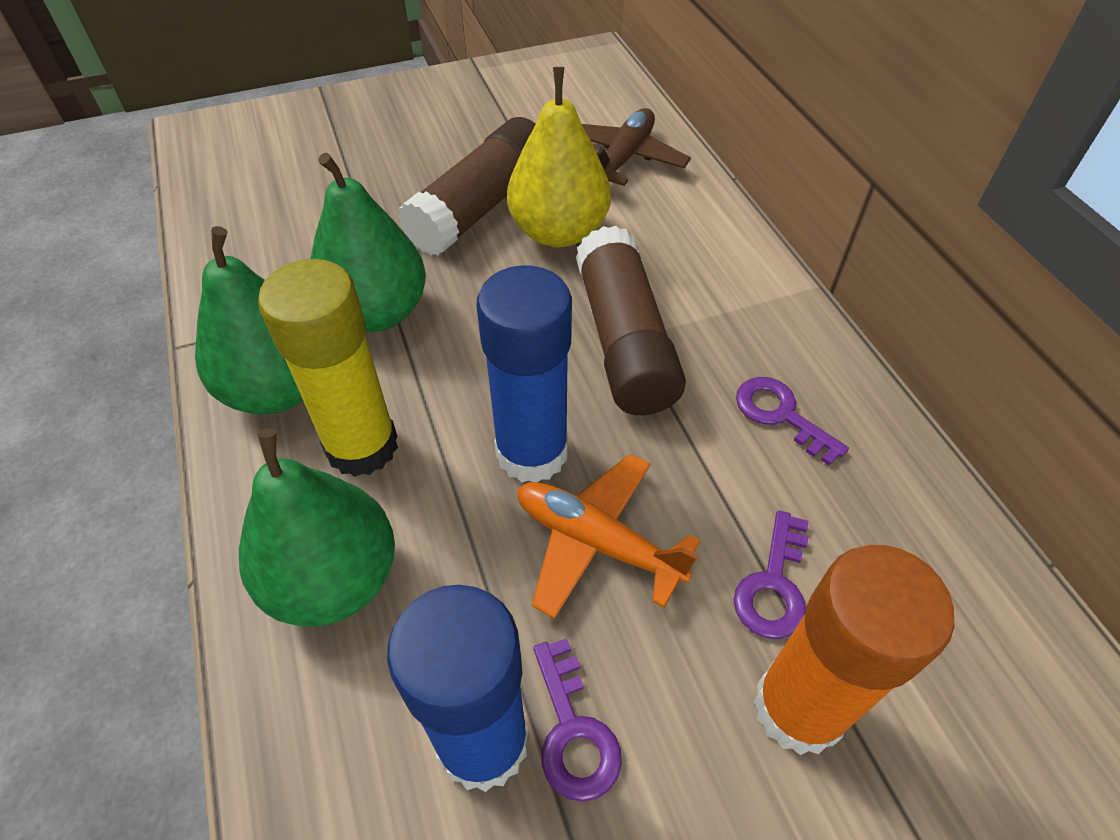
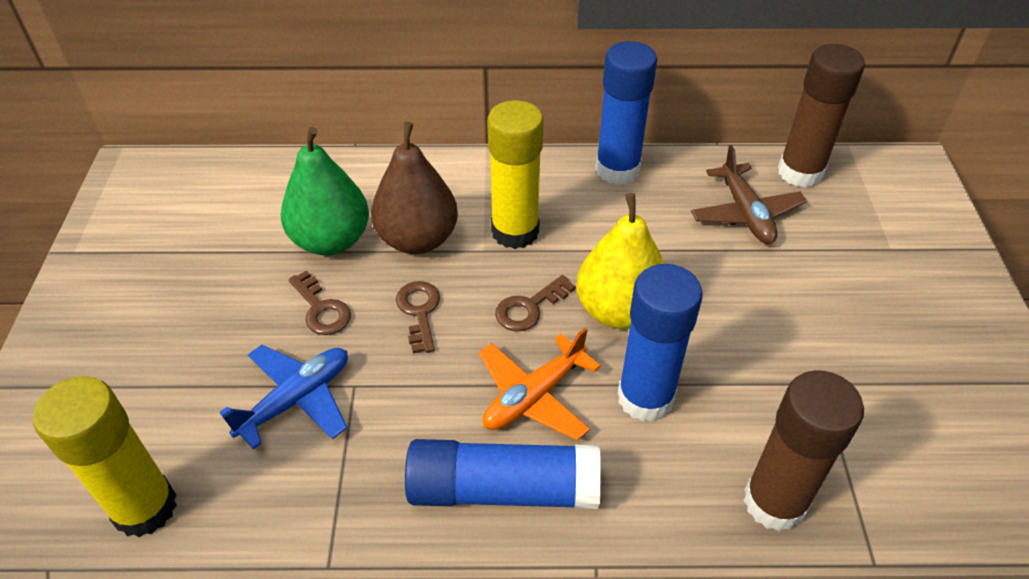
blue glue stick: [387,585,529,792] [476,266,572,483] = 2 -> [405,439,601,509] [595,41,657,185] [617,264,703,422] = 3
blue plane: none = 0 -> [220,345,348,449] = 1
brown key: none = 0 -> [288,270,351,335] [396,281,440,353] [495,275,575,331] = 3
brown pear: none = 0 -> [371,122,458,254] = 1
green pear: [195,226,303,414] [239,429,395,627] [310,153,426,332] = 3 -> [281,127,369,255] = 1
orange glue stick: [753,545,954,755] = 1 -> none = 0
purple key: [533,638,622,802] [734,510,808,639] [736,377,849,466] = 3 -> none = 0
yellow glue stick: [258,259,398,477] = 1 -> [33,376,177,537] [487,100,543,249] = 2

